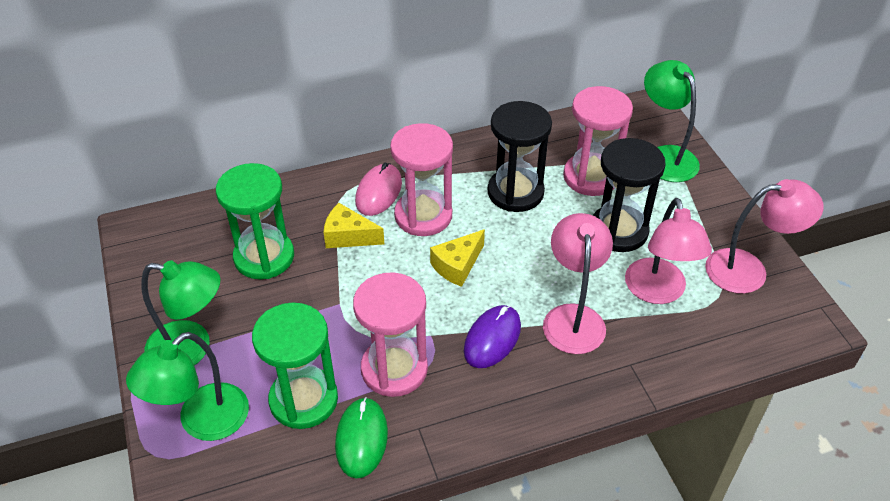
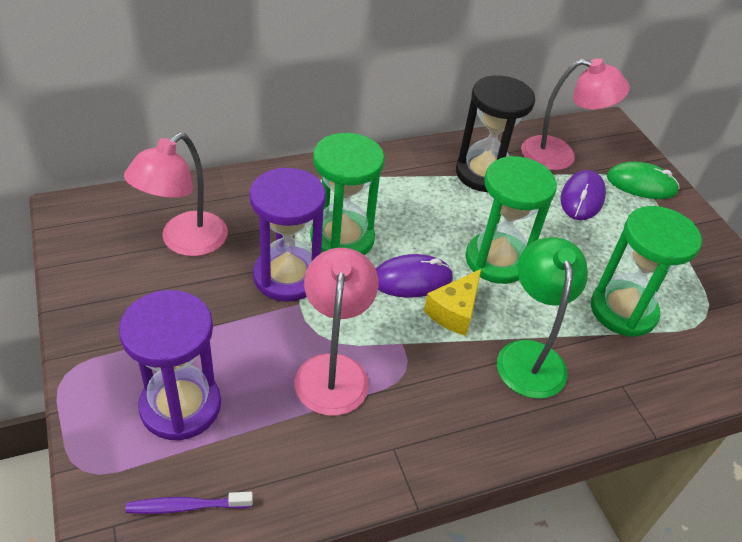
black hourglass: [488,101,552,212] [593,138,666,252] = 2 -> [456,75,535,192] = 1
green hourglass: [216,163,294,280] [252,303,338,429] = 2 -> [310,133,385,255] [465,156,557,284] [591,206,702,337] = 3
green lamp: [126,332,249,441] [141,260,220,365] [644,60,700,182] = 3 -> [497,238,588,399] = 1
pink hourglass: [353,272,428,397] [390,123,453,236] [563,86,633,196] = 3 -> none = 0
pink mouse: [355,163,402,216] = 1 -> none = 0
purple hourglass: none = 0 -> [119,290,221,440] [249,168,326,302] = 2
purple mouse: [464,305,521,368] = 1 -> [376,254,453,298] [561,170,606,220] = 2
purple toothbrush: none = 0 -> [125,492,253,514] = 1
yellow cheese: [324,203,384,248] [430,229,485,287] = 2 -> [424,269,481,336] = 1

